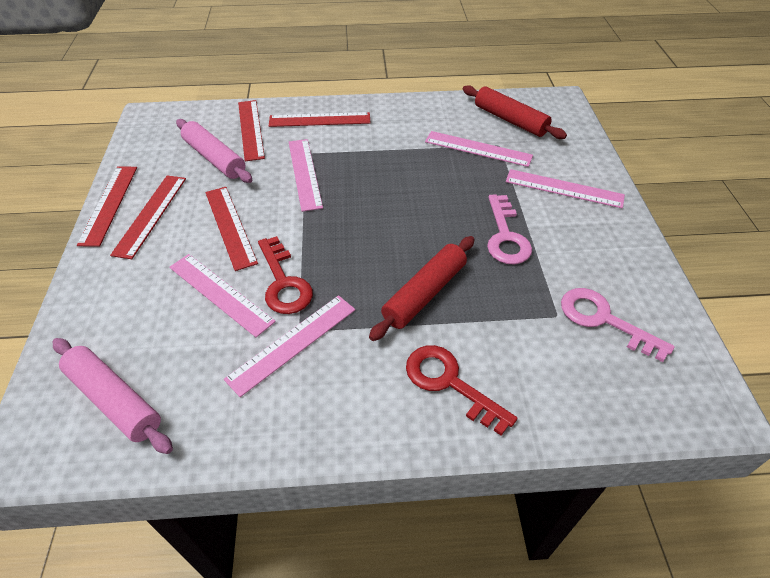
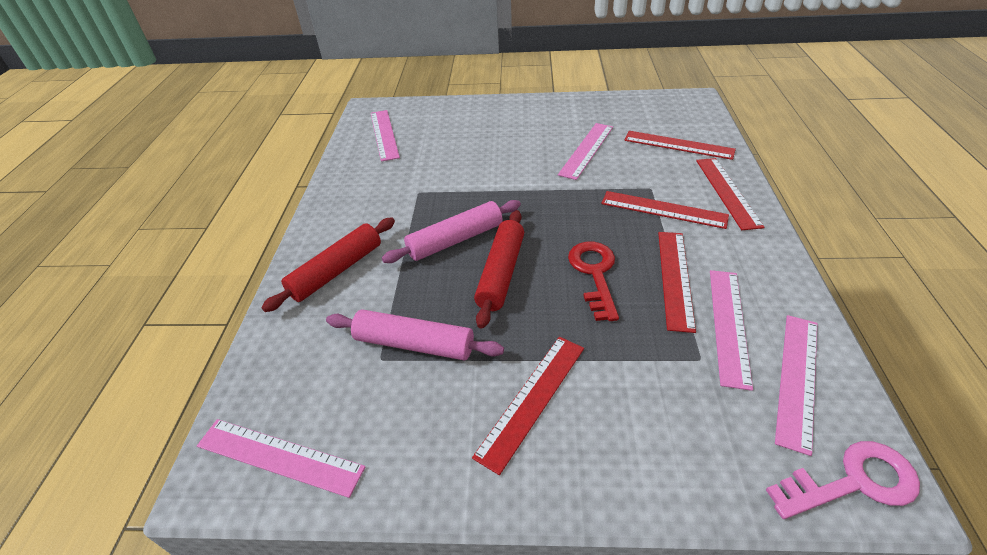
pink key: [487,194,532,265] [561,288,675,362] = 2 -> [766,441,920,519] = 1
red key: [258,236,313,314] [406,345,518,436] = 2 -> [568,242,619,321] = 1

